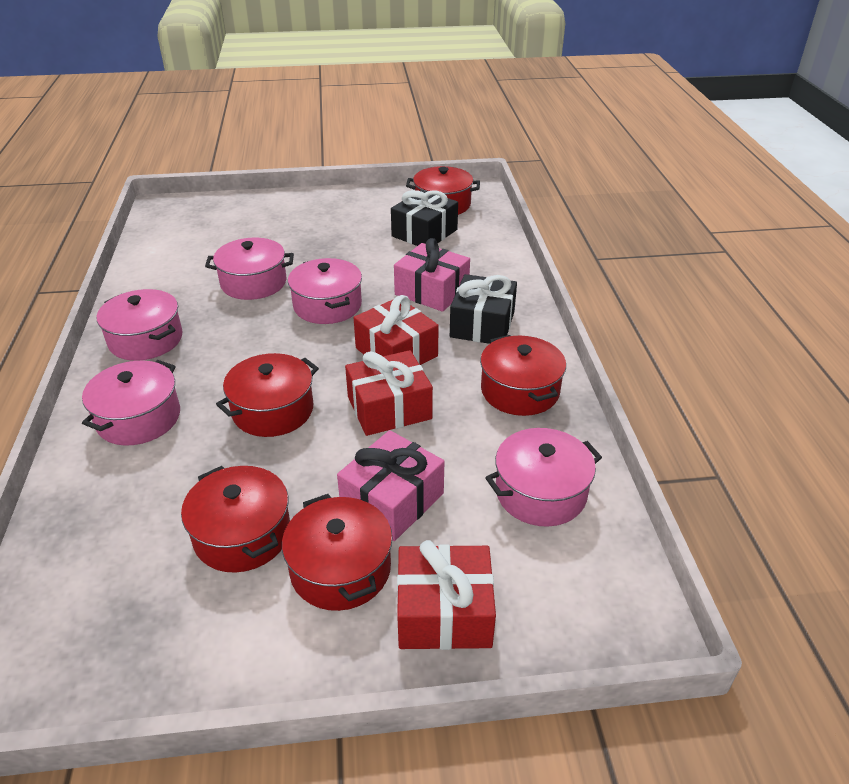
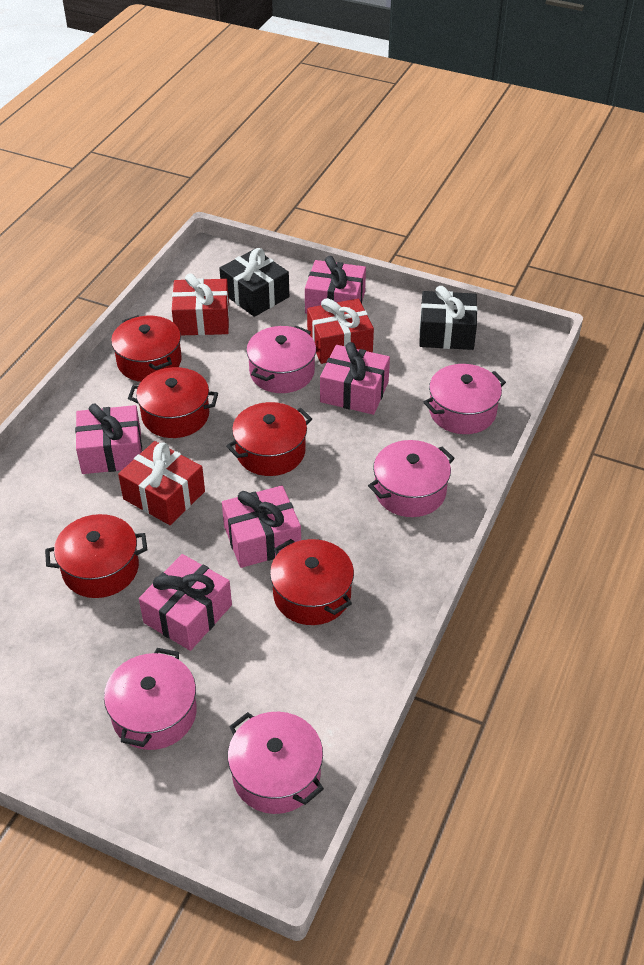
pink gift: [337,430,445,541] [394,238,470,312] = 2 -> [75,404,142,474] [139,554,232,651] [222,485,301,568] [305,256,366,314] [320,342,390,415] = 5

